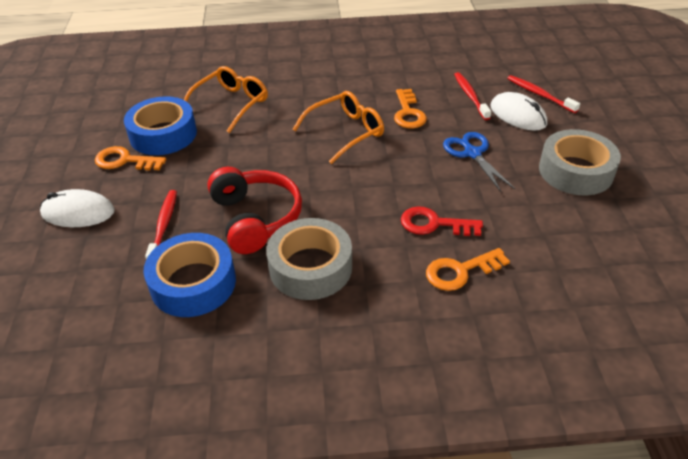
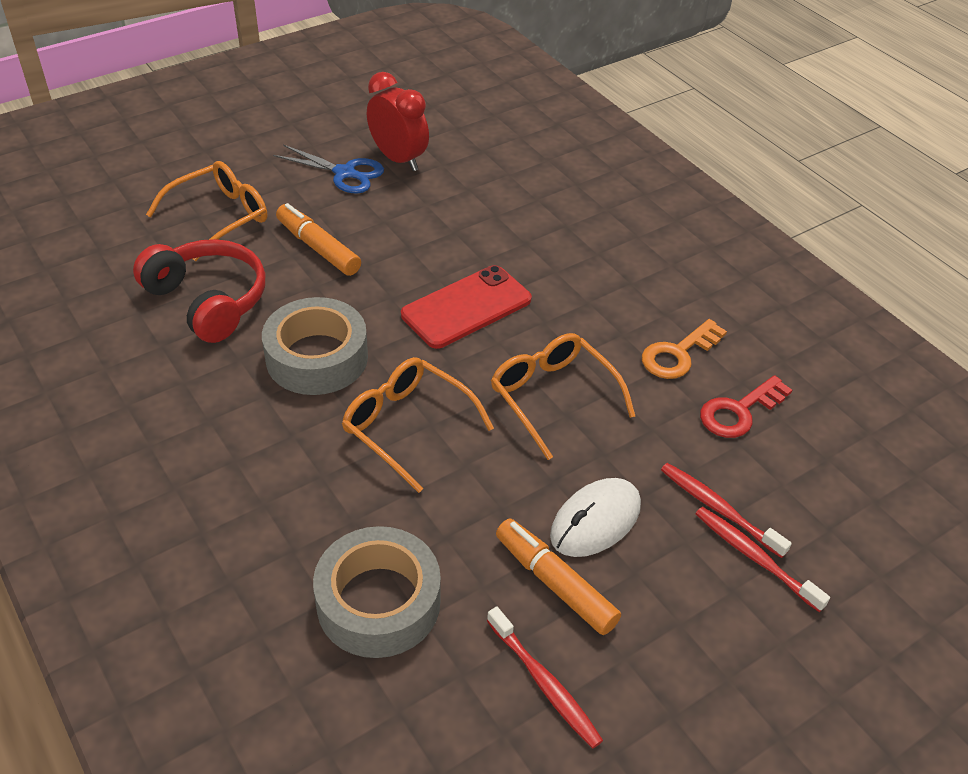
blue tape: [124,96,197,155] [143,233,236,317] = 2 -> none = 0
orange glasses: [184,66,268,133] [292,91,384,164] = 2 -> [146,161,267,261] [342,357,494,493] [491,333,635,460] = 3
orange key: [95,146,166,170] [394,89,427,128] [426,248,510,291] = 3 -> [642,319,727,379] = 1
orange marker: none = 0 -> [276,203,361,276] [496,518,621,635] = 2
red clock: none = 0 -> [367,72,429,171] = 1
red phone: none = 0 -> [401,265,532,349] = 1
white mouse: [40,189,115,227] [490,92,547,131] = 2 -> [550,478,641,557] = 1

